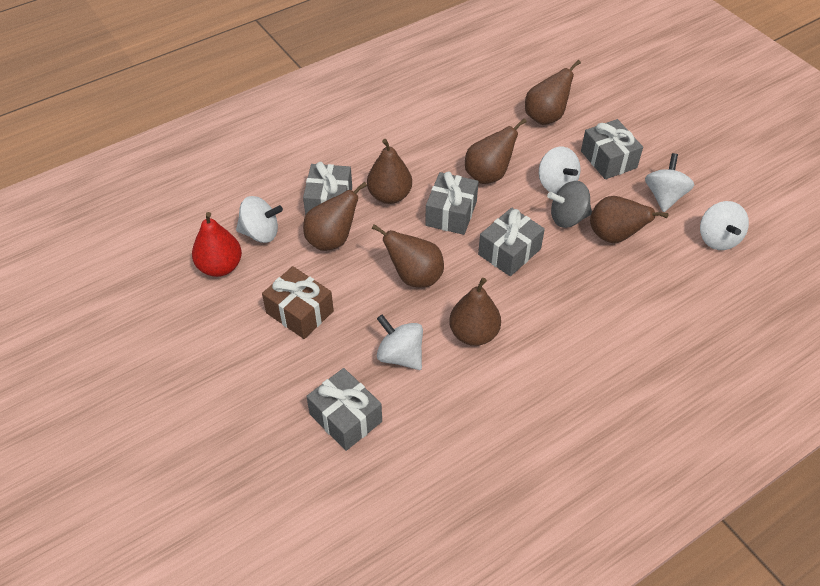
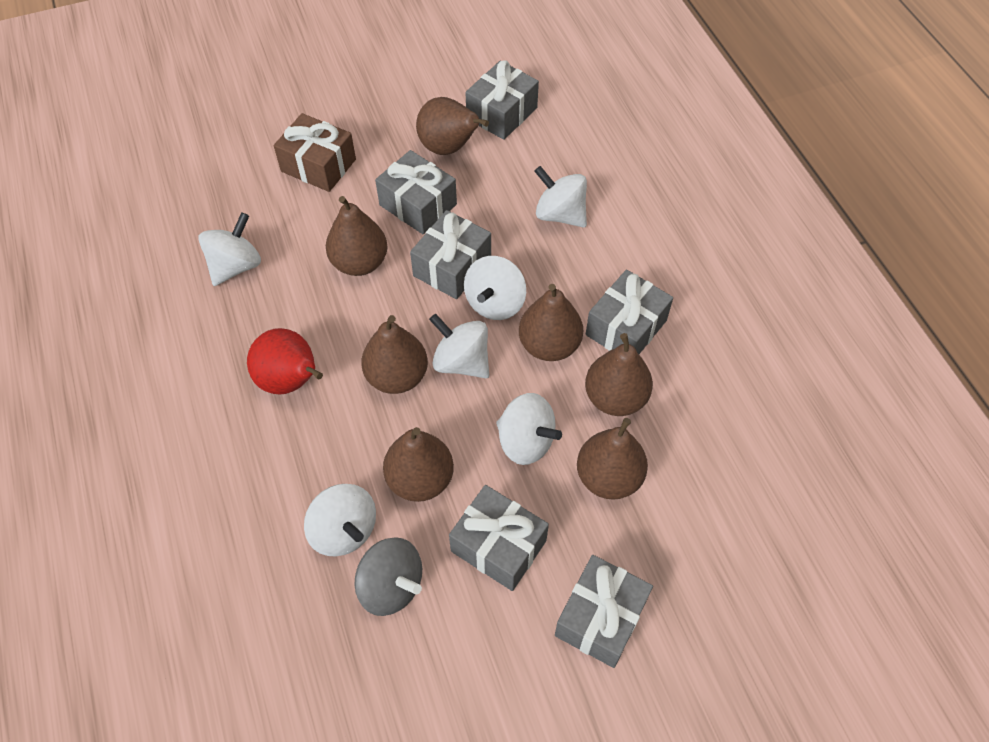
grey gift: [303,162,352,215] [306,368,382,451] [425,171,479,235] [478,207,545,276] [581,119,643,179] = 5 -> [375,150,457,235] [410,210,491,299] [449,485,549,591] [466,60,539,140] [555,555,653,668] [586,270,673,354] = 6
white spinning top: [236,196,283,243] [377,314,423,370] [539,147,581,194] [645,153,694,212] [700,201,749,250] = 5 -> [198,212,261,286] [304,484,376,556] [429,314,489,378] [464,256,526,320] [496,393,562,465] [534,166,587,228] = 6

